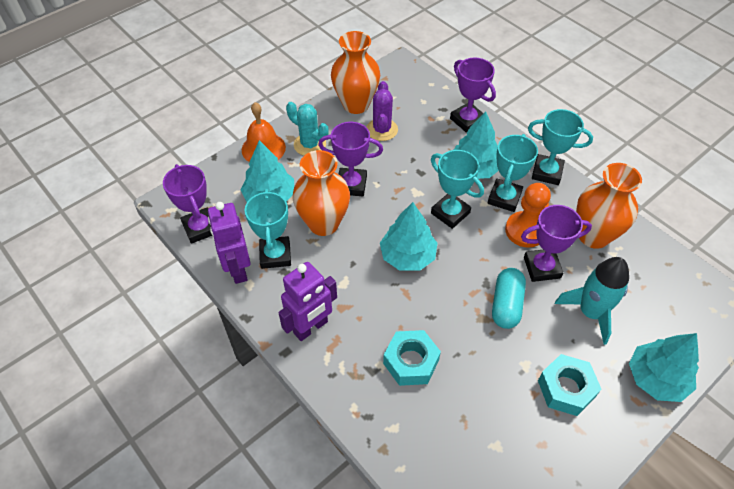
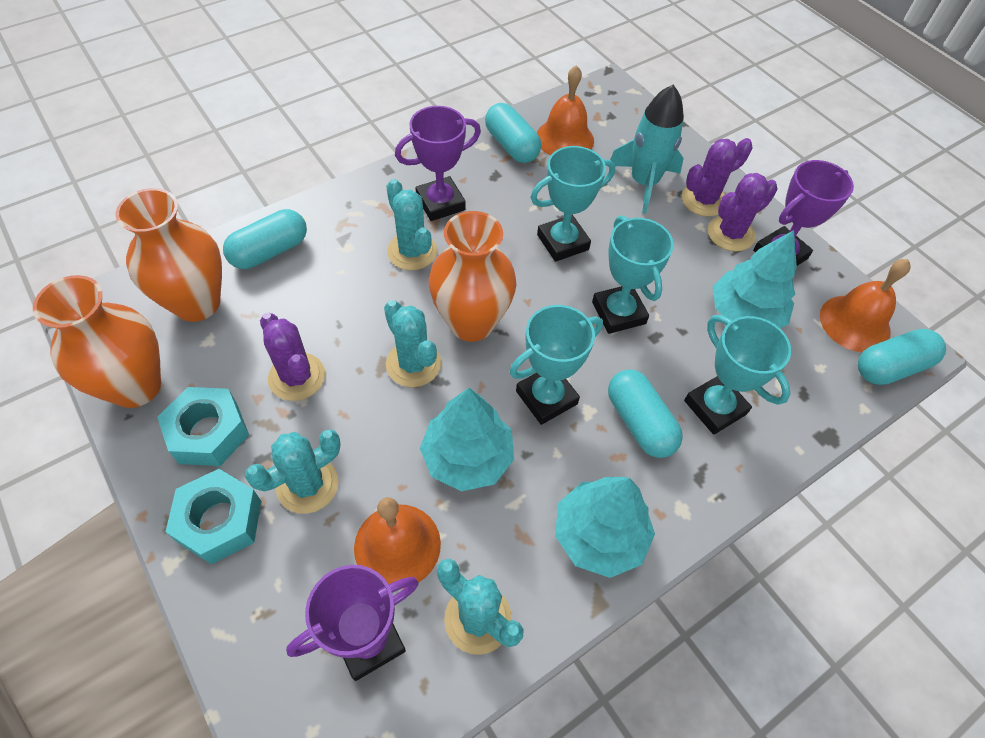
orange bell: [242,102,286,162] = 1 -> [354,497,441,589] [537,65,594,156] [820,259,911,352] = 3
orange pawn: [505,183,551,248] = 1 -> none = 0
purple cactus: [367,81,398,141] = 1 -> [260,313,325,401] [682,138,752,217] [708,173,778,251] = 3
purple robot: [208,202,251,284] [279,262,337,341] = 2 -> none = 0
purple trophy: [163,164,213,244] [318,122,383,196] [450,58,496,133] [521,205,592,282] = 4 -> [286,565,419,681] [395,106,481,221] [753,160,854,266] = 3
turquoise cactus: [286,102,329,156] = 1 -> [245,429,341,514] [384,300,441,387] [386,179,437,270] [437,559,524,655] = 4
turquoise capsule: [492,268,526,329] = 1 -> [223,209,307,269] [485,103,541,163] [608,369,683,458] [858,329,946,385] = 4
turquoise tree: [241,140,294,202] [380,202,437,271] [454,111,499,179] [629,333,699,402] = 4 -> [420,388,514,491] [555,477,655,578] [712,230,797,328] = 3

